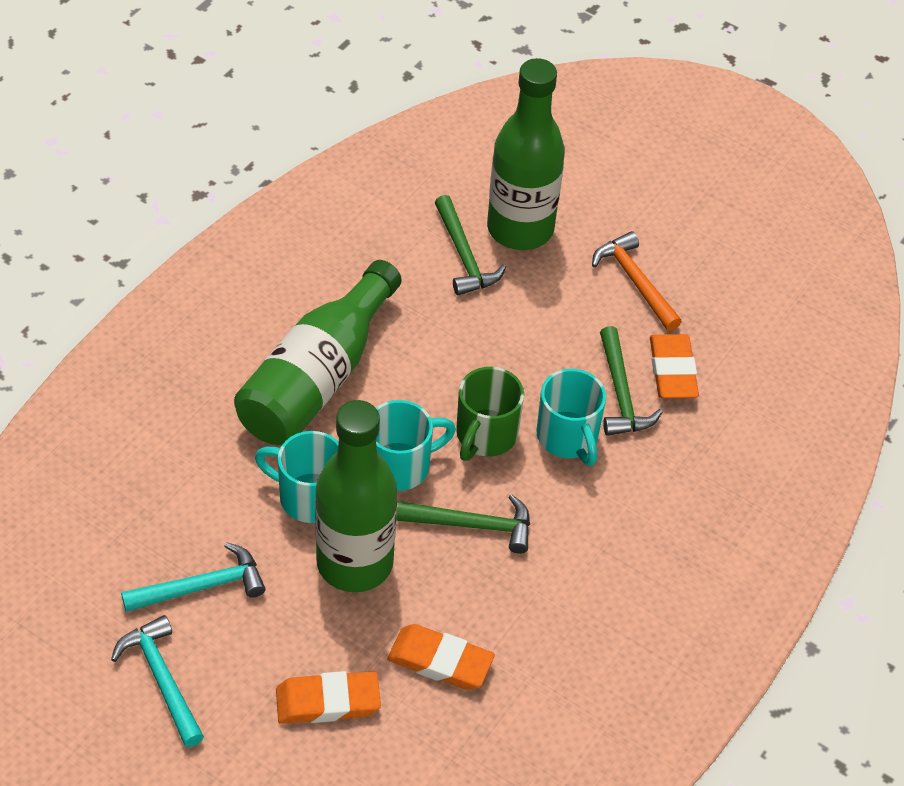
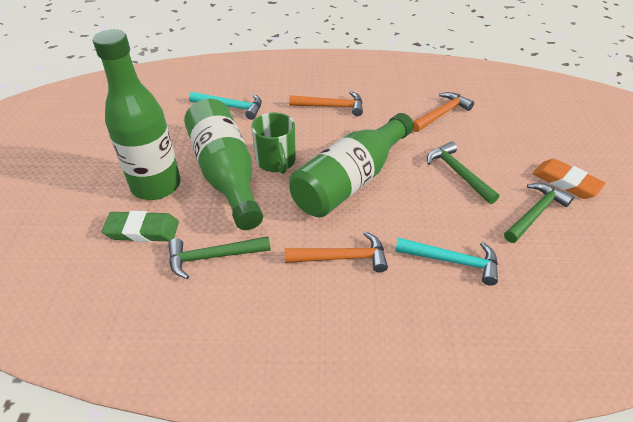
green eraser: none = 0 -> [102,211,179,242] = 1
orange eraser: [276,671,381,724] [387,624,495,690] [650,334,699,398] = 3 -> [533,159,606,199] = 1
orange hammer: [592,231,682,331] = 1 -> [285,231,388,273] [289,91,363,116] [413,92,474,132] = 3
turquoise mug: [255,431,339,523] [376,400,456,491] [537,369,606,466] = 3 -> none = 0

